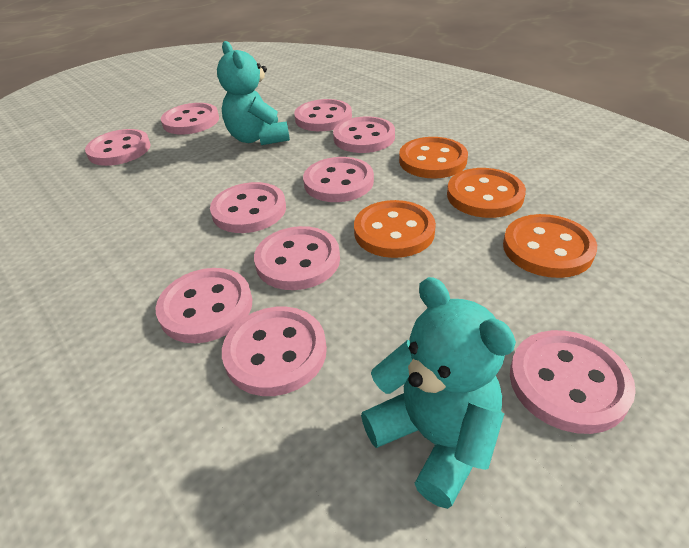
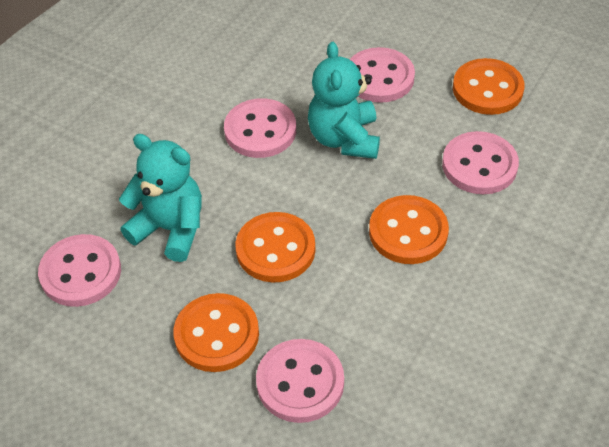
pink button: [85,129,151,166] [156,268,252,343] [161,103,219,134] [210,182,286,233] [222,307,327,396] [254,226,340,290] [294,99,352,131] [303,157,374,202] [333,116,395,153] [510,330,636,434] = 10 -> [38,234,121,307] [224,98,296,158] [256,339,344,423] [350,47,415,103] [442,131,519,194] = 5

